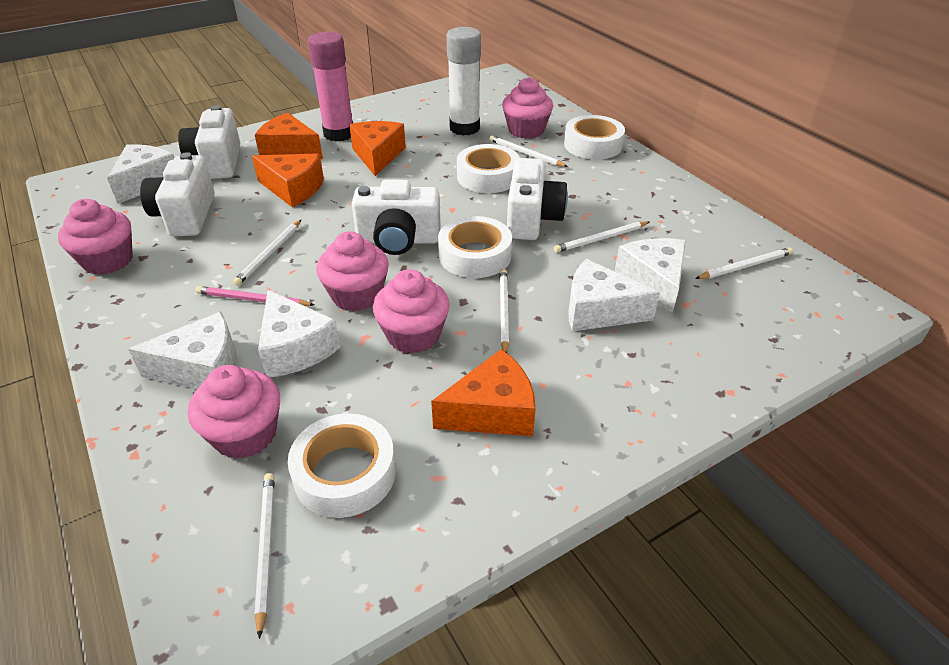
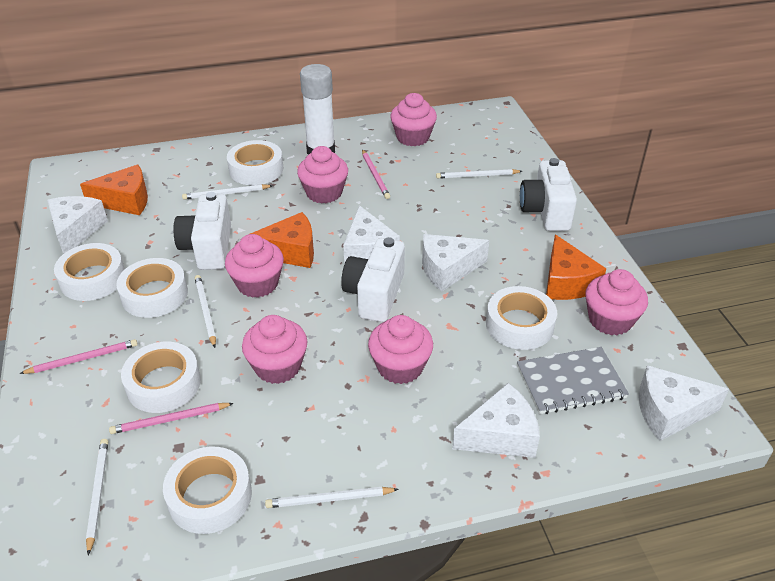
grey notebook: none = 0 -> [517,347,629,414] = 1
orange cheese: [252,153,324,207] [255,113,323,159] [349,121,406,176] [431,349,536,436] = 4 -> [80,165,148,215] [250,212,314,268] [546,235,606,300] = 3
pink cupcake: [58,199,133,275] [188,365,280,459] [316,231,388,311] [373,269,450,354] [502,77,553,139] = 5 -> [225,234,284,298] [242,315,308,384] [297,146,348,204] [368,315,433,384] [390,93,437,146] [585,269,648,335] = 6
pink glue stick: [308,32,353,142] = 1 -> none = 0
pink pencil: [196,286,315,306] = 1 -> [19,339,138,374] [109,403,234,434] [362,150,390,199] = 3
white camera: [140,152,215,237] [178,105,240,179] [352,180,441,255] [507,158,568,240] = 4 -> [174,192,231,270] [341,237,405,322] [520,158,577,231] = 3
white pencil: [233,219,302,286] [254,473,275,639] [489,135,568,167] [500,269,509,353] [554,221,649,253] [695,247,793,279] = 6 -> [86,439,108,556] [182,184,273,200] [195,275,216,348] [265,487,399,508] [436,169,522,179] = 5
white tape: [288,414,396,518] [438,216,512,278] [457,144,520,193] [564,115,625,160] = 4 -> [54,243,125,301] [116,258,188,318] [121,342,201,413] [163,447,252,534] [227,140,283,185] [486,286,557,350] = 6

